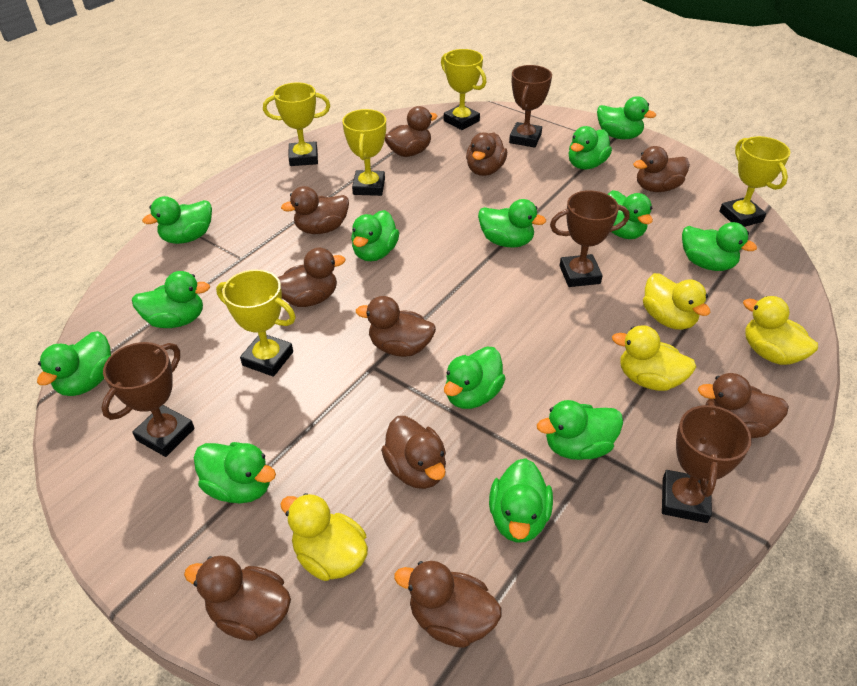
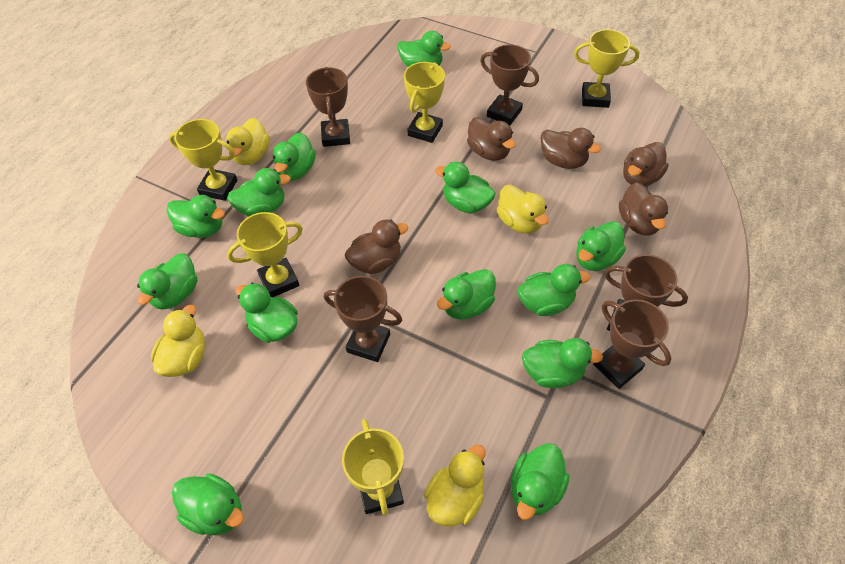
brown duck: [184,556,291,641] [278,248,345,307] [281,186,349,234] [356,296,436,357] [381,416,446,489] [385,106,438,157] [394,561,501,648] [466,132,507,176] [633,146,690,192] [698,373,789,438] = 10 -> [345,220,408,274] [467,117,516,161] [540,128,601,169] [619,182,668,235] [623,142,669,186] = 5
brown trophy: [101,342,195,457] [509,65,552,148] [550,190,630,287] [662,402,752,523] = 4 -> [306,67,350,147] [324,276,402,362] [480,44,539,125] [593,299,671,389] [604,254,688,331] = 5

